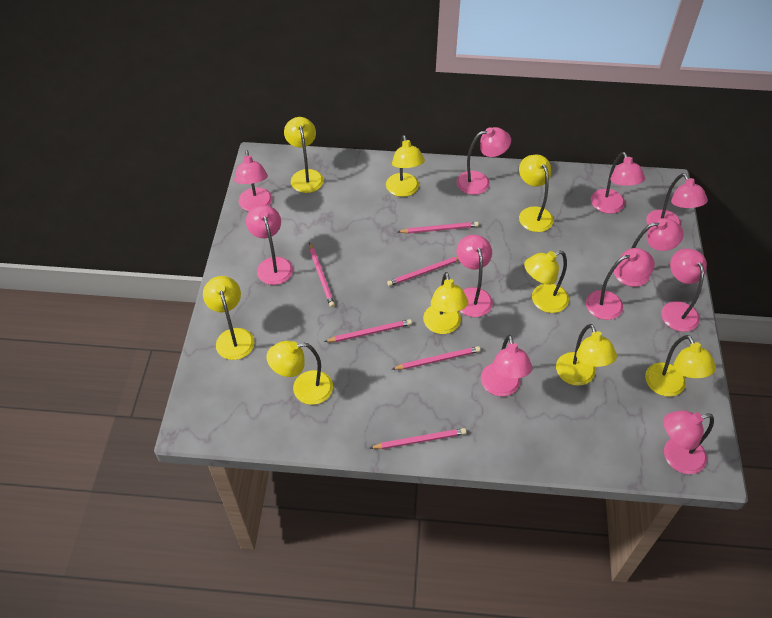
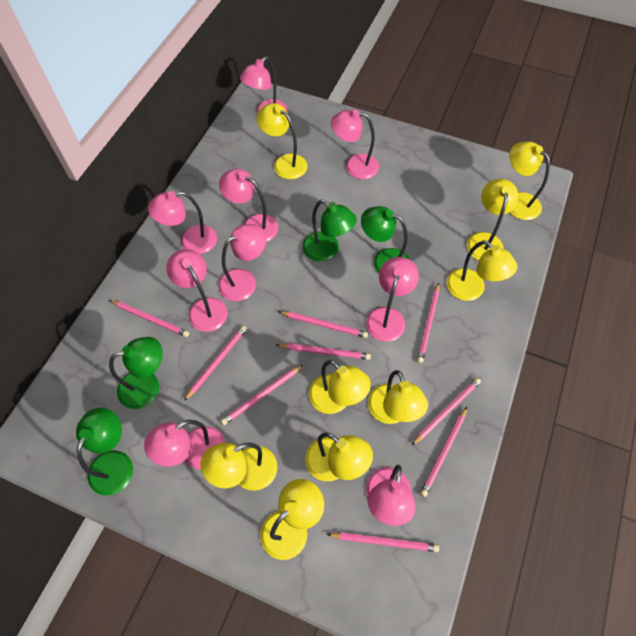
green lamp: none = 0 -> [76,408,133,496] [109,337,163,409] [302,200,357,262] [361,206,410,273] = 4
pink lamp: [234,150,272,211] [246,205,293,285] [456,127,511,195] [456,235,493,317] [481,335,532,396] [586,248,655,320] [591,152,645,214] [614,218,684,287] [646,173,708,226] [661,249,707,332] [663,410,714,474] = 11 -> [144,420,225,469] [148,191,217,254] [166,249,228,332] [218,224,266,301] [219,169,278,242] [240,56,288,113] [331,110,379,179] [366,257,419,342] [366,465,416,526] = 9
pink pencil: [309,242,335,307] [324,319,412,342] [370,428,466,449] [387,257,459,286] [392,346,481,370] [398,222,479,234] = 6 -> [109,300,189,337] [184,326,247,401] [221,365,303,425] [276,343,371,360] [278,311,368,338] [327,532,439,552] [412,378,481,445] [417,283,439,363] [420,407,467,497] = 9

